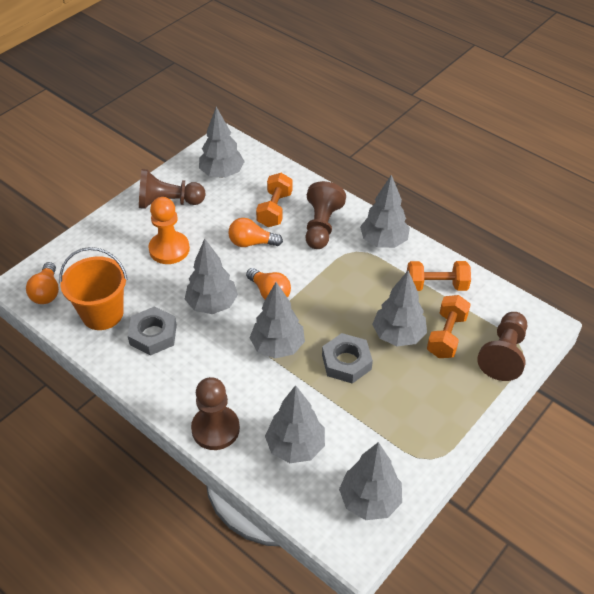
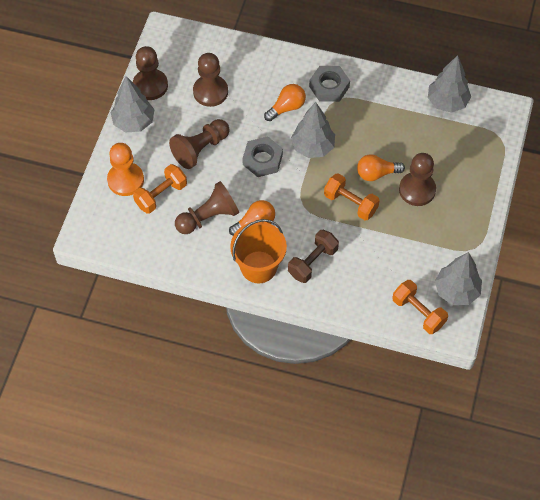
brown dumbbell: none = 0 -> [288,230,339,283] = 1
brown pawn: [139,169,206,209] [191,377,240,450] [305,181,346,249] [477,312,527,381] = 4 -> [133,46,168,100] [169,119,230,169] [175,181,239,234] [193,53,228,107] [399,153,436,206] = 5
grey tree: [185,238,238,314] [199,107,245,178] [250,282,305,359] [265,385,325,463] [339,442,402,520] [360,175,410,248] [372,270,427,346] = 7 -> [111,76,155,132] [291,102,335,158] [428,55,471,113] [435,252,482,305] = 4

